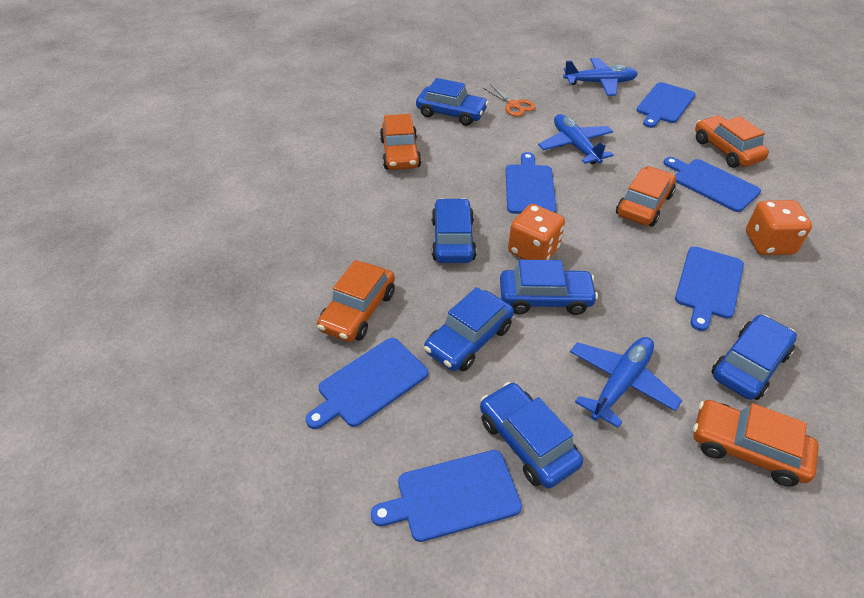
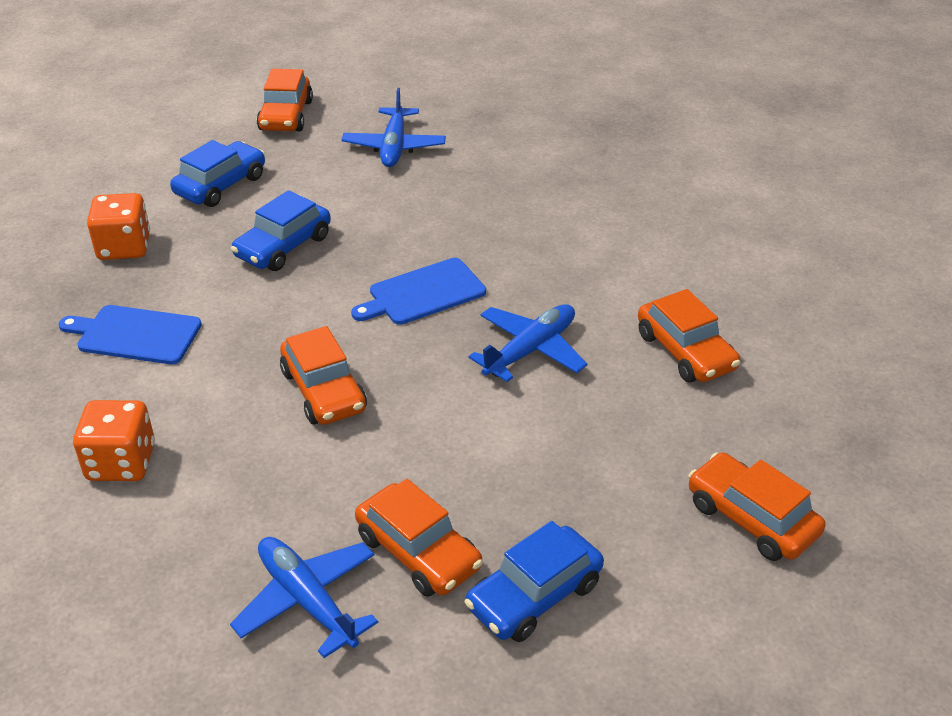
blue car: [416,78,489,126] [424,287,514,371] [432,198,477,263] [480,382,583,489] [500,260,598,315] [712,315,797,400] = 6 -> [170,140,265,207] [231,190,331,271] [465,521,604,642] = 3
blue cutting board: [306,338,428,429] [371,450,522,542] [506,152,557,214] [637,82,696,128] [663,157,761,212] [675,246,744,331] = 6 -> [58,305,202,364] [351,258,486,325] = 2
orange scissors: [482,84,536,117] = 1 -> none = 0

